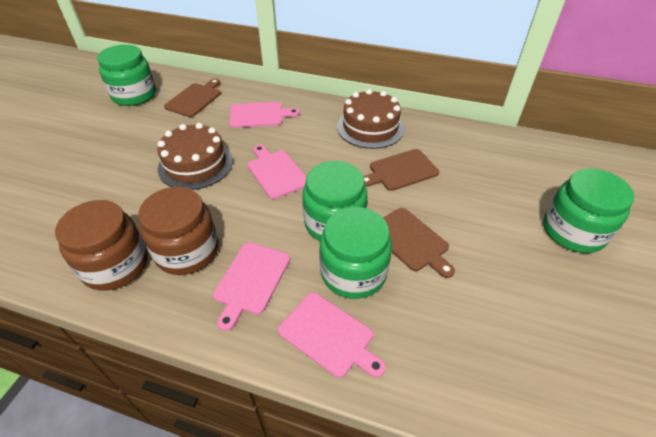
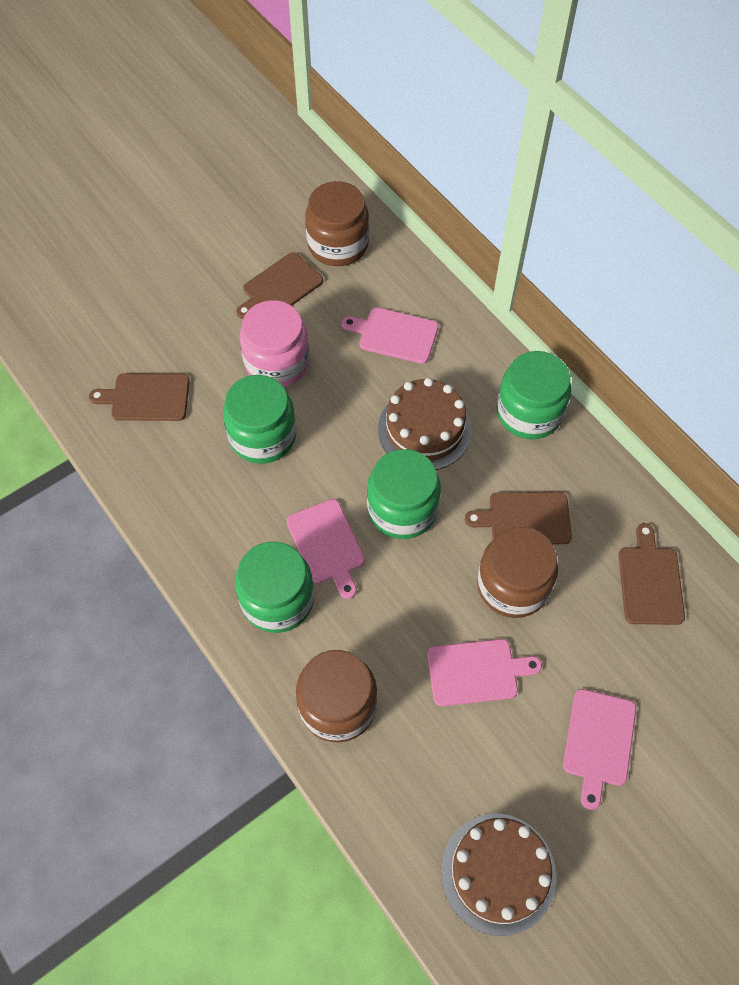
brown cutting board: [164,79,221,117] [364,149,439,191] [383,208,455,278] = 3 -> [89,373,190,421] [236,252,323,319] [465,492,572,544] [619,523,685,625] = 4
brown jar: [55,200,148,290] [138,187,218,275] = 2 -> [296,650,377,743] [305,181,369,266] [477,527,558,618] = 3
pink jar: none = 0 -> [240,300,310,387] = 1

